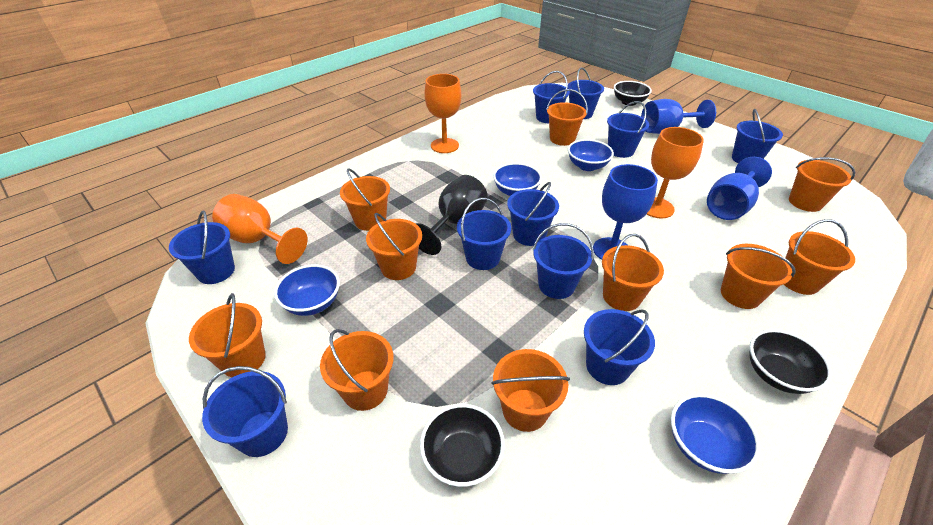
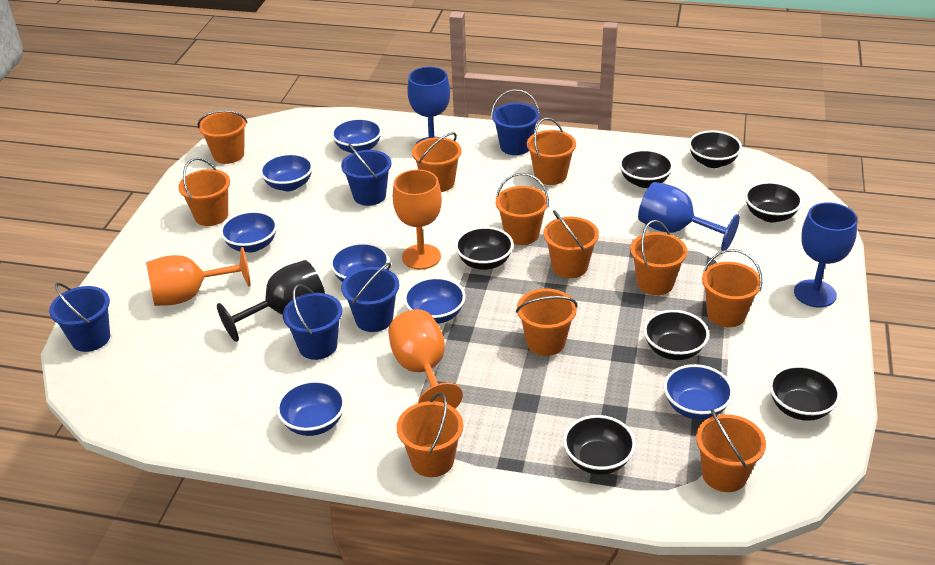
black bowl: [420,404,505,487] [614,81,652,106] [749,329,832,394] = 3 -> [455,227,514,270] [563,415,636,475] [619,149,673,188] [644,310,709,360] [688,130,742,168] [745,181,803,222] [769,365,841,421] = 7
blue bowl: [274,264,340,316] [493,163,542,196] [568,139,614,171] [671,394,760,474] = 4 -> [220,211,277,252] [260,153,313,191] [276,380,345,436] [330,242,389,282] [331,118,382,153] [404,277,466,324] [664,364,733,420] = 7
blue bucket: [169,210,235,284] [202,366,288,457] [457,198,511,270] [507,182,559,246] [533,71,570,123] [533,223,594,299] [568,67,604,119] [584,309,655,385] [607,101,649,158] [732,109,783,164] = 10 -> [49,283,110,352] [283,284,342,360] [341,143,392,206] [341,262,399,332] [491,89,540,155] = 5
orange bucket: [189,293,266,377] [320,329,394,411] [340,168,390,231] [366,213,422,280] [491,349,570,432] [546,89,588,146] [602,234,664,311] [721,244,796,309] [784,219,855,295] [789,157,855,212] = 10 -> [178,158,230,226] [198,110,247,164] [396,392,463,477] [412,132,462,192] [496,173,549,245] [516,288,577,356] [527,117,576,185] [544,210,599,278] [630,220,687,295] [696,409,766,492] [702,249,762,327] = 11

